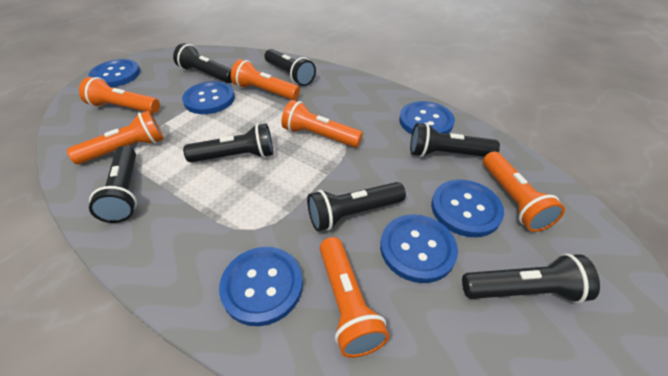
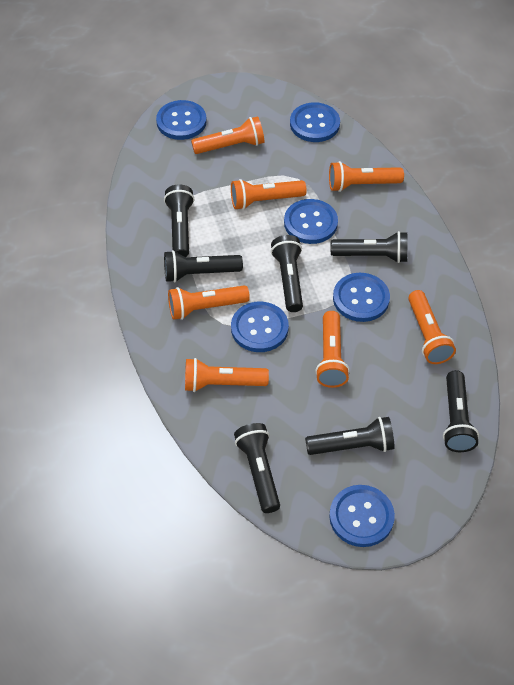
orange flashlight: [67,111,164,164] [79,77,160,114] [231,59,300,100] [281,100,363,147] [320,237,389,358] [483,151,565,232] = 6 -> [168,285,250,320] [185,358,269,392] [191,116,264,154] [231,179,307,210] [315,311,350,388] [329,161,404,192] [408,290,456,364] = 7

